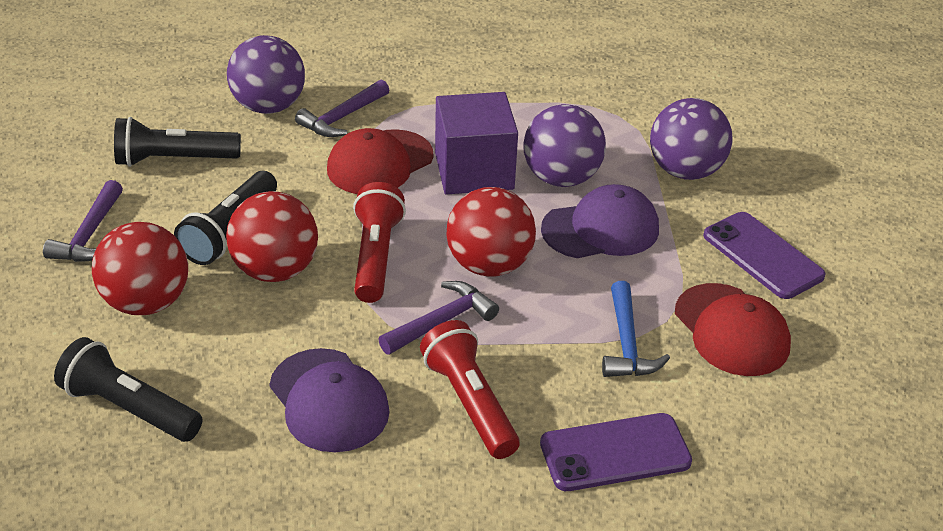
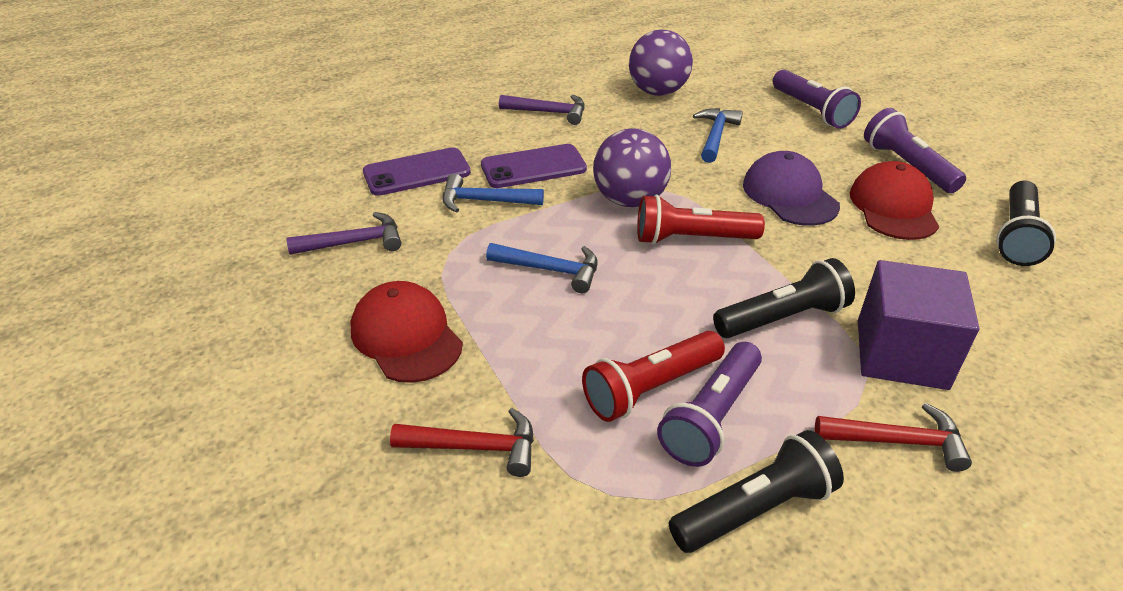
blue hammer: [602,281,670,377] = 1 -> [443,174,544,213] [486,243,598,293] [693,108,743,163] = 3
purple ball: [227,35,305,114] [523,104,606,187] [650,98,732,180] = 3 -> [593,128,671,207] [629,29,693,96] = 2
purple cap: [269,348,390,452] [541,184,659,258] = 2 -> [743,151,840,226] = 1
purple flashlight: none = 0 -> [657,342,762,467] [773,70,861,129] [864,108,966,193] = 3
purple hammer: [43,180,123,262] [295,79,389,137] [378,281,499,355] = 3 -> [287,212,401,255] [499,95,585,125] = 2
red ball: [92,222,188,315] [226,191,318,282] [446,187,536,277] = 3 -> none = 0
red hammer: none = 0 -> [390,408,534,477] [815,403,972,472] = 2

